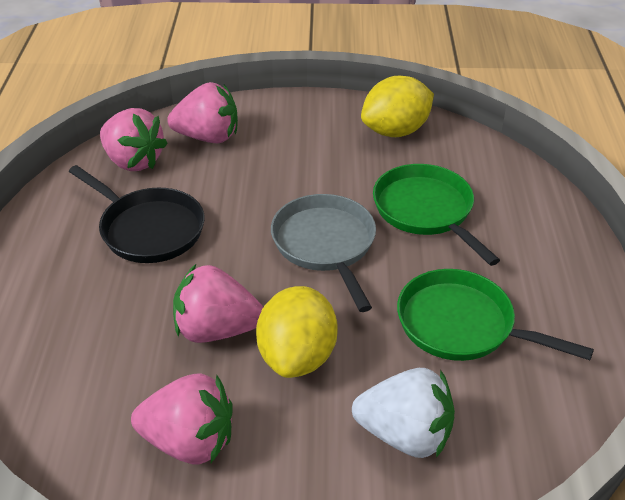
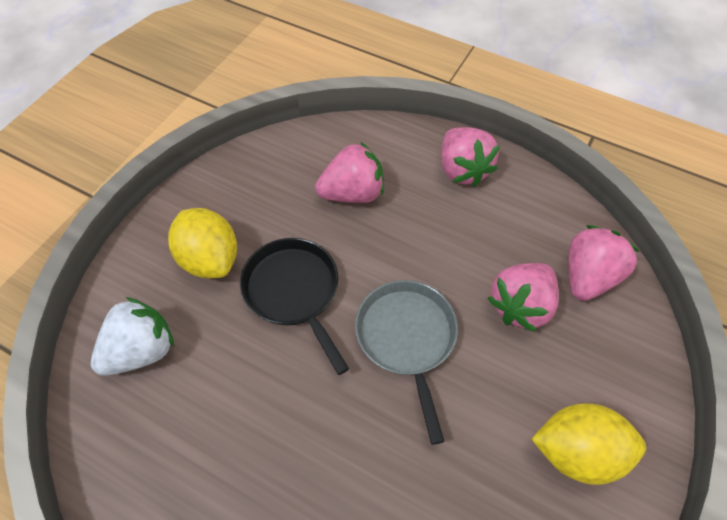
green pan: [373,164,500,266] [397,269,594,361] = 2 -> none = 0

